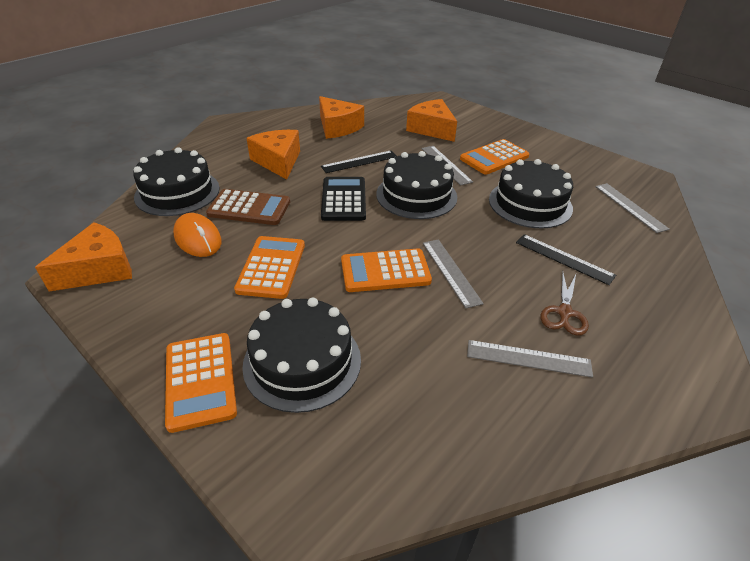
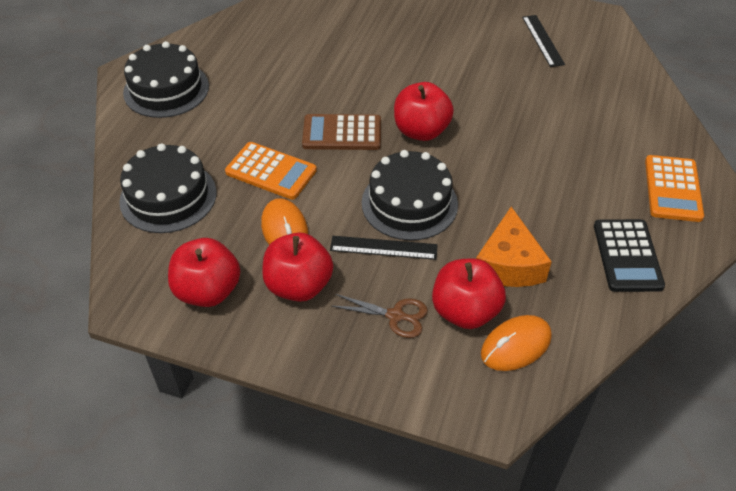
black cake: [133,147,220,216] [242,298,361,413] [376,151,457,219] [489,159,573,229] = 4 -> [119,143,217,233] [123,41,209,118] [362,150,458,240] = 3
grey ruler: [421,146,473,186] [423,239,484,308] [467,340,593,378] [595,183,670,233] = 4 -> none = 0
orange calculator: [165,333,237,433] [234,236,305,299] [341,248,432,292] [460,139,530,174] = 4 -> [225,142,317,200] [645,155,704,222] = 2
orange cheese: [35,222,132,292] [247,130,300,180] [319,96,364,139] [406,99,457,142] = 4 -> [476,207,552,287] = 1
orange mouse: [173,213,222,257] = 1 -> [261,198,308,245] [481,315,552,371] = 2
red apple: none = 0 -> [168,238,240,307] [262,233,333,302] [394,82,454,141] [432,259,506,329] = 4

